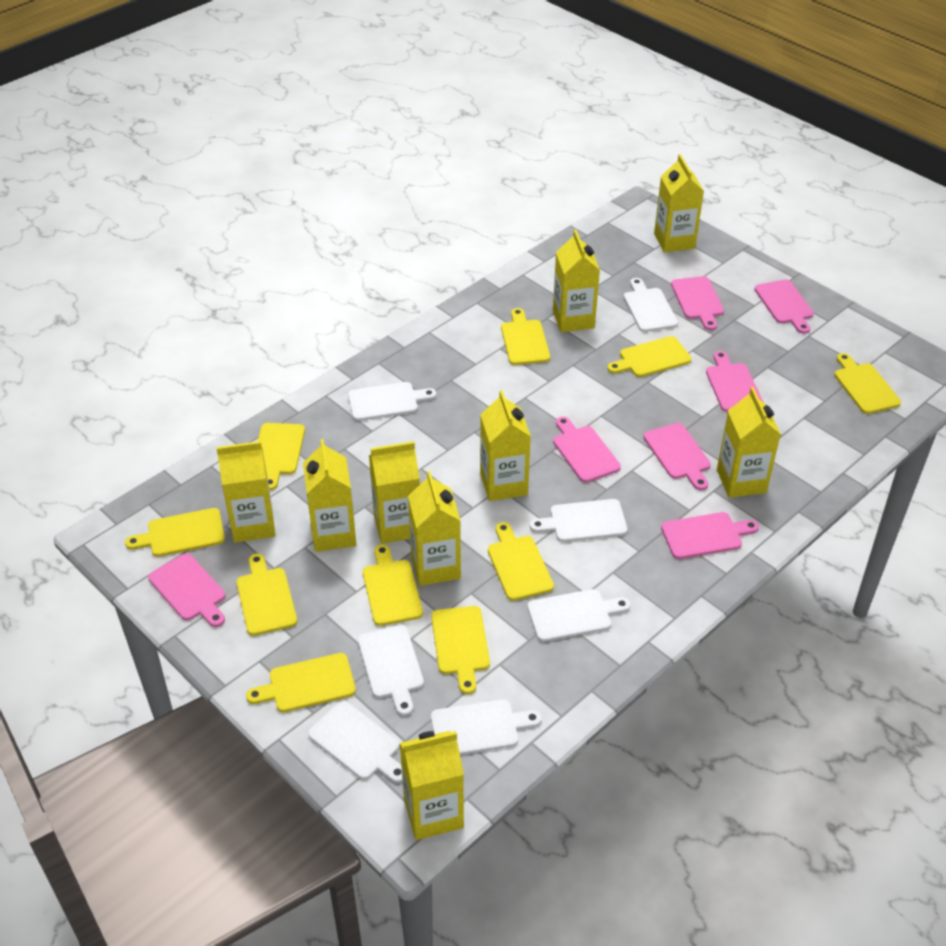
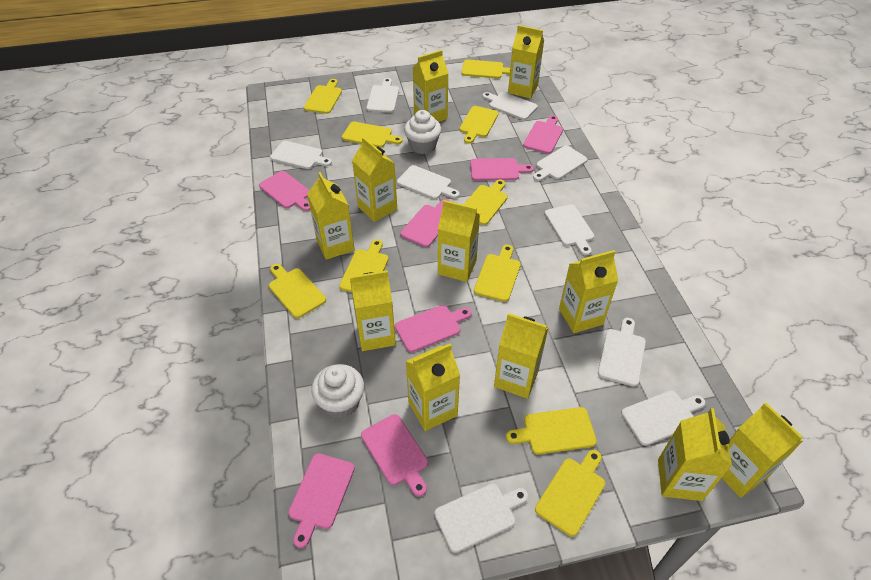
white cupcake: none = 0 -> [311,364,364,418] [404,110,441,154] = 2
white cutting board: [308,701,403,783] [348,382,436,421] [358,625,424,716] [431,699,542,755] [527,589,630,642] [530,499,628,542] [624,278,678,332] = 7 -> [270,141,332,169] [366,78,399,113] [397,165,460,199] [434,484,528,553] [482,92,538,120] [533,145,587,181] [545,204,594,256] [598,318,646,387] [621,391,706,446] = 9
yellow carton: [216,441,276,543] [303,439,356,552] [369,441,420,544] [400,731,464,840] [408,471,461,586] [480,390,531,501] [553,230,600,332] [654,154,704,253] [717,387,781,498] = 9 -> [307,172,355,260] [350,270,396,351] [352,137,397,222] [406,343,460,431] [413,50,448,122] [438,200,480,282] [494,313,548,399] [508,25,544,99] [559,250,618,333] [658,408,732,501] [722,402,803,498] = 11

